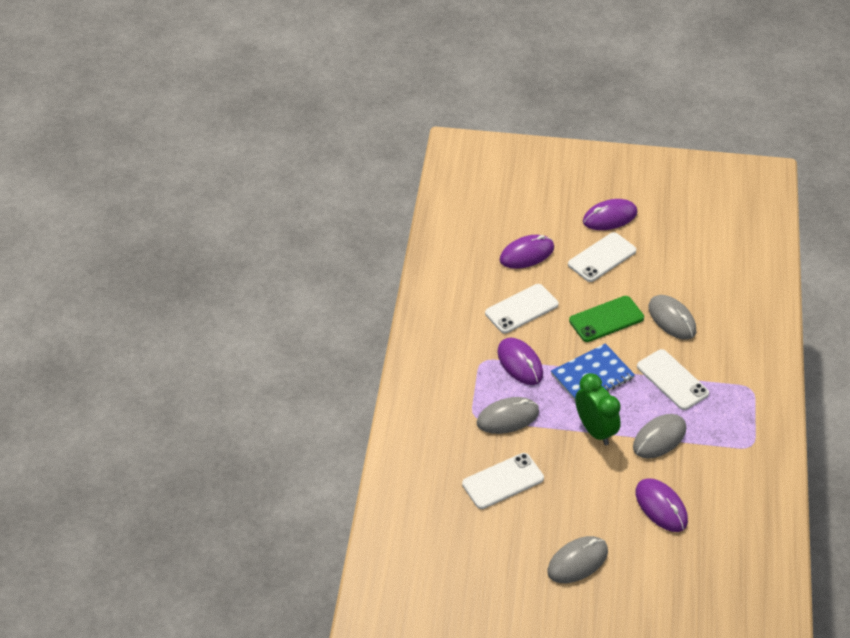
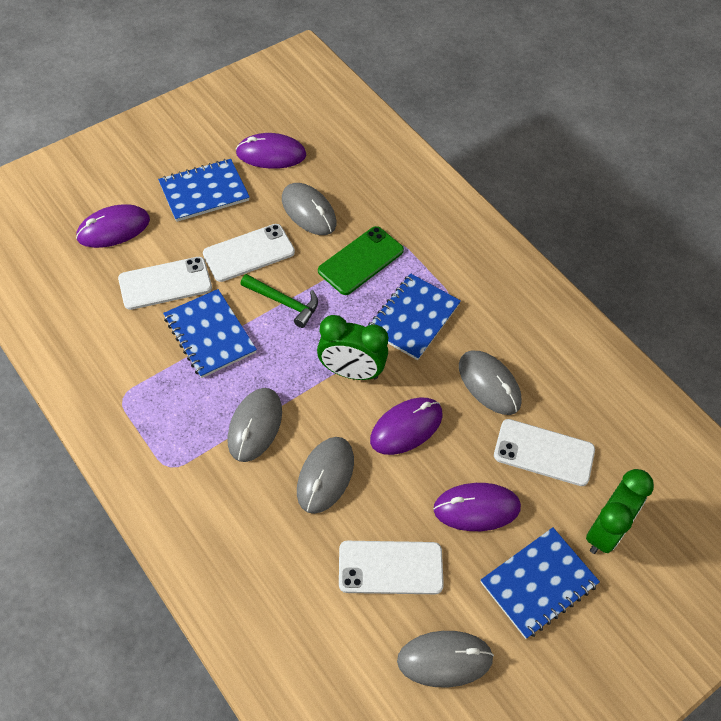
blue notebook: [551,343,635,400] = 1 -> [158,159,250,222] [163,289,257,378] [368,273,461,360] [481,527,600,639] = 4
green clock: [575,373,621,445] = 1 -> [317,315,388,380] [586,469,654,554] = 2
green hammer: none = 0 -> [241,274,318,328] = 1
grey mouse: [477,397,539,434] [547,536,608,583] [633,414,686,458] [648,295,696,340] = 4 -> [228,388,282,462] [282,183,336,235] [297,437,354,514] [397,631,494,687] [459,351,522,415] = 5

